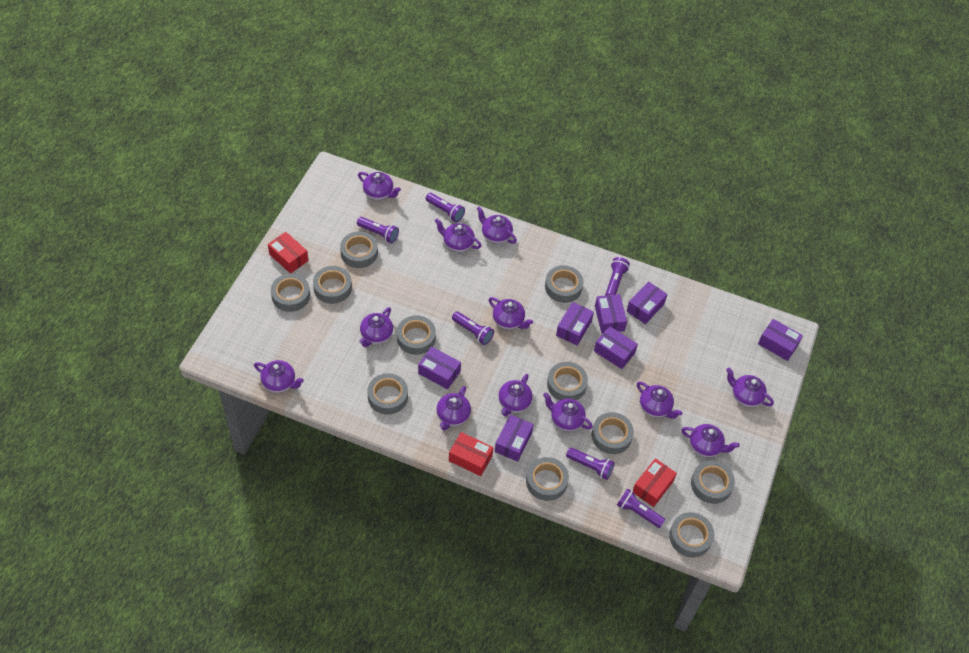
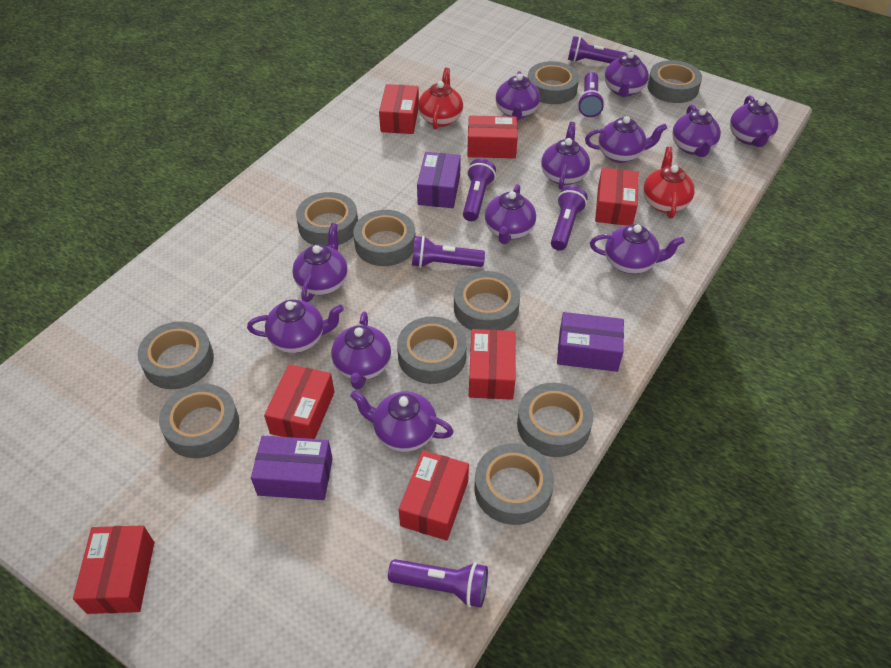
grey tape: [271,274,310,312] [313,266,352,304] [340,231,378,268] [367,373,408,414] [397,316,436,355] [526,457,569,501] [545,265,583,303] [547,362,588,400] [591,412,634,454] [669,512,714,557] [691,461,735,504] = 11 -> [137,321,214,389] [159,384,239,458] [296,192,358,246] [353,210,415,266] [397,317,467,384] [454,271,520,330] [474,443,554,525] [517,383,593,457] [528,61,579,104] [647,60,702,103] = 10
purple box: [418,347,461,389] [495,415,534,462] [556,302,594,346] [594,326,638,369] [595,294,627,334] [627,281,667,324] [758,319,803,361] = 7 -> [251,436,333,500] [417,152,461,208] [557,312,624,372] = 3
red box: [268,232,308,274] [449,432,493,476] [633,458,677,507] = 3 -> [73,525,154,614] [264,364,335,439] [379,84,419,134] [399,450,469,541] [467,115,518,158] [469,329,516,400] [595,168,639,226] = 7
red teapot: none = 0 -> [418,68,463,130] [643,147,695,219] = 2

